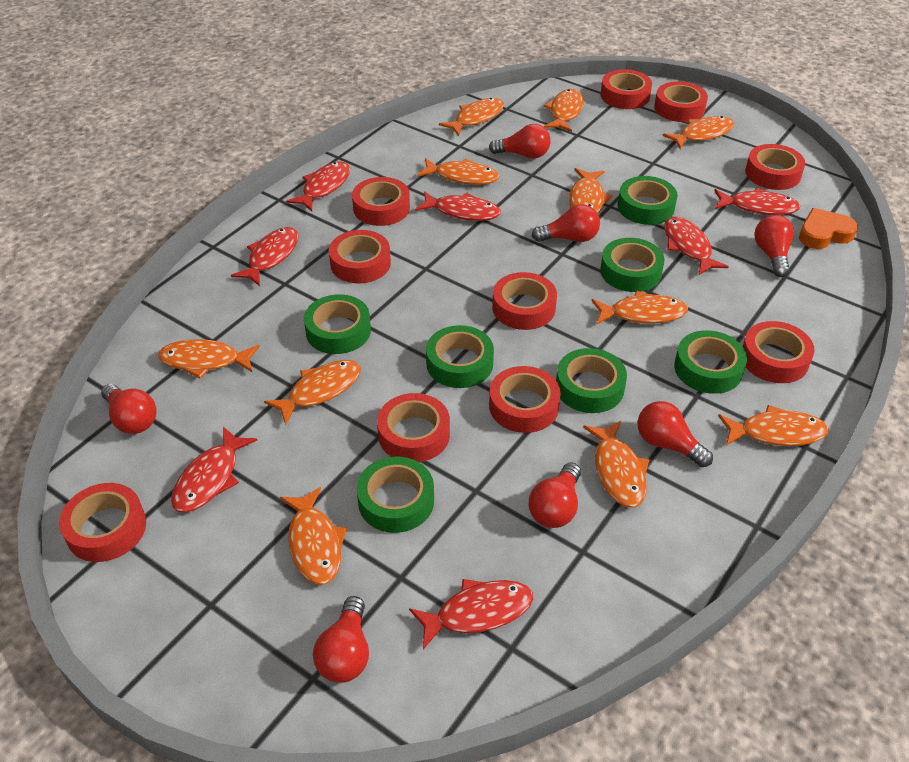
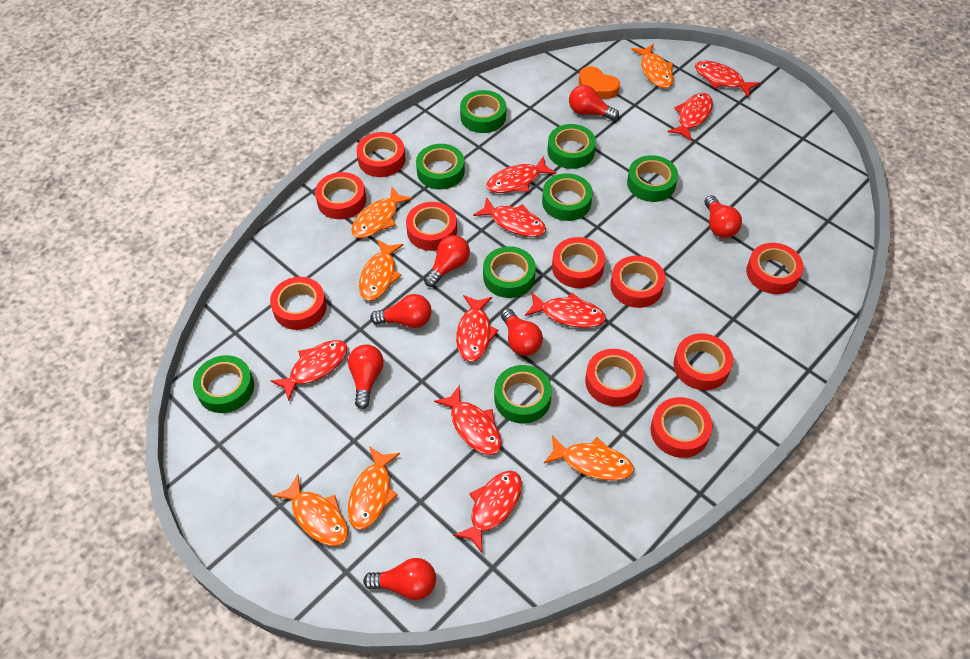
green tape: [304,294,371,354] [357,456,434,533] [426,325,494,388] [556,348,627,413] [600,238,664,292] [618,176,678,225] [674,330,747,394] = 7 -> [193,355,254,413] [416,144,465,190] [460,90,506,133] [483,246,536,298] [494,365,552,424] [542,173,593,221] [548,124,596,169] [627,155,678,202] = 8
orange fish: [158,339,260,378] [264,360,361,425] [280,487,347,585] [417,158,500,185] [439,98,504,136] [544,89,584,132] [569,168,612,213] [583,421,649,508] [592,291,688,324] [662,116,734,149] [718,405,828,446] = 11 -> [273,474,348,546] [348,446,400,530] [351,187,413,238] [359,239,404,301] [544,435,634,480] [631,44,674,88] = 6
red fish: [171,427,257,513] [231,227,298,286] [286,161,350,211] [409,579,533,649] [415,191,501,221] [664,217,729,275] [714,188,801,215] = 7 -> [271,340,348,401] [434,385,502,455] [453,471,522,553] [456,295,499,362] [473,197,546,237] [486,156,556,193] [525,292,606,328] [668,93,713,141] [695,61,760,98] = 9

